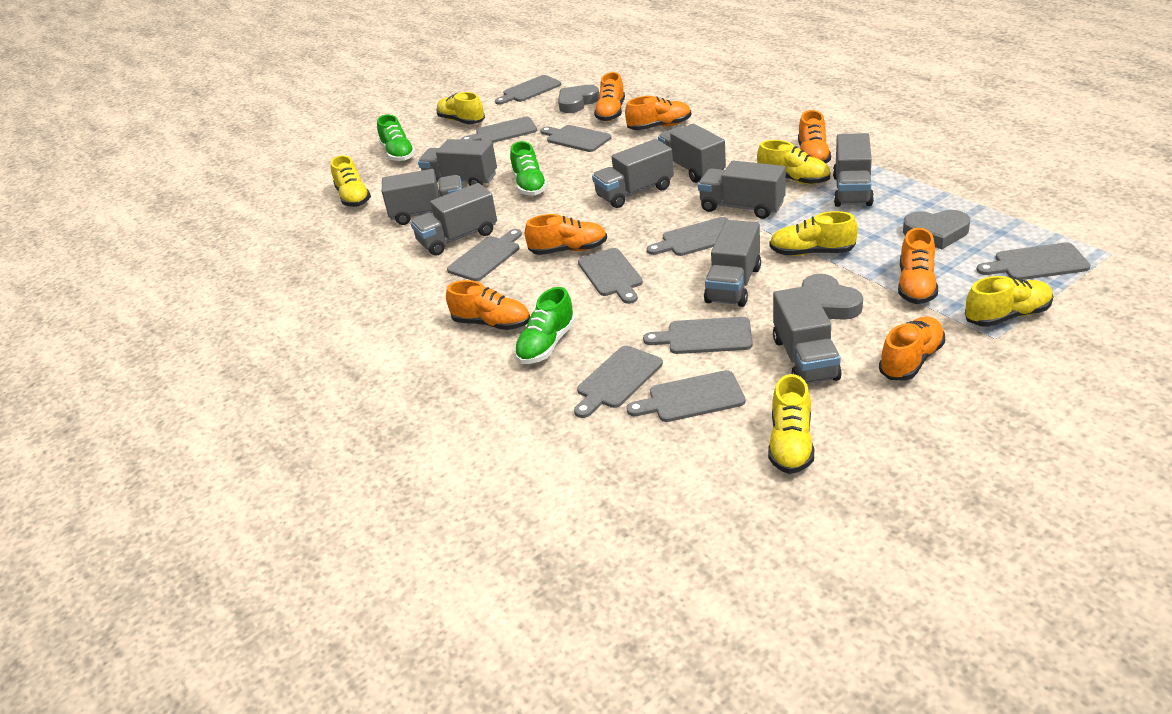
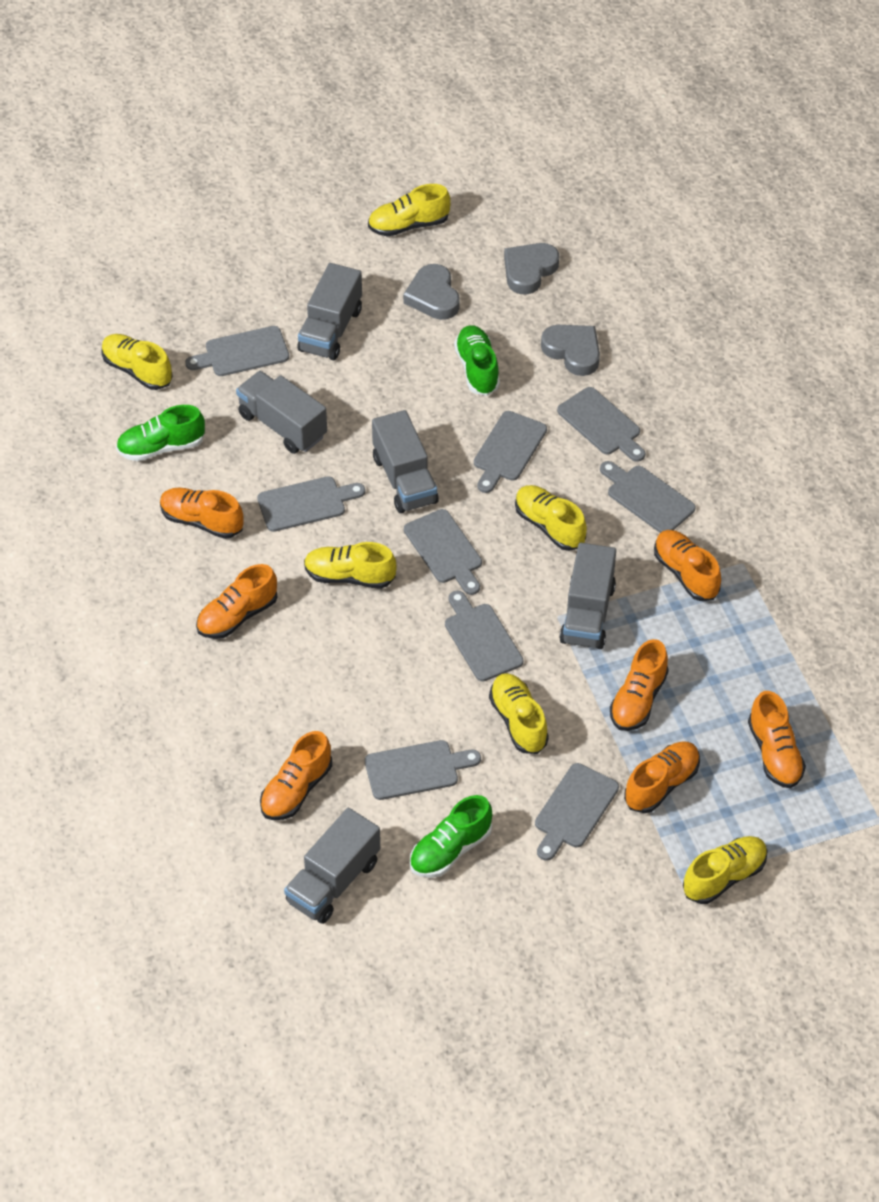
grey cutting board: [447,229,522,281] [461,117,537,143] [495,75,561,105] [540,125,611,152] [574,346,663,418] [578,248,643,304] [626,370,745,422] [643,317,753,354] [647,217,728,256] [976,242,1090,280] = 10 -> [185,326,289,376] [257,476,365,532] [365,740,481,800] [404,509,482,595] [445,591,523,681] [474,411,547,493] [535,763,619,861] [557,387,645,462] [600,461,696,533] = 9
grey truck: [382,169,462,225] [410,183,497,256] [418,139,497,186] [592,139,674,208] [658,124,726,183] [698,161,786,219] [704,220,761,307] [773,286,842,384] [833,133,874,207] = 9 -> [236,371,327,454] [284,808,380,924] [298,263,362,360] [372,410,439,513] [559,543,616,649] = 5

